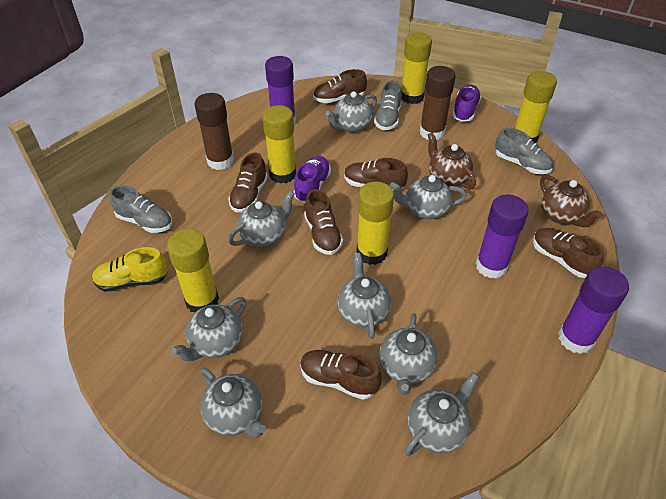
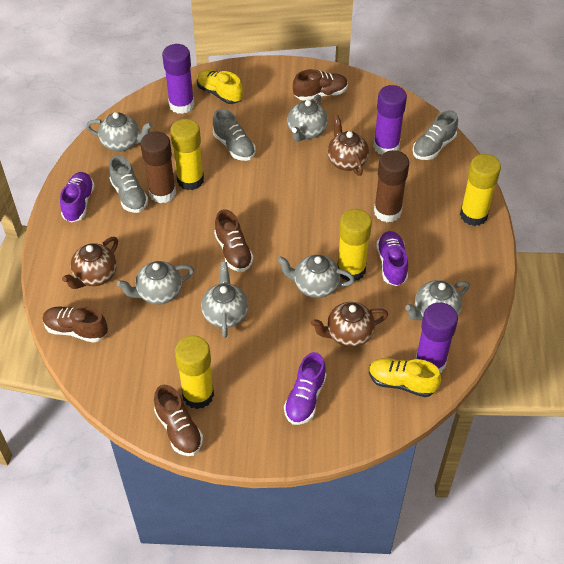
brown shoe: [228,153,268,212] [300,350,382,400] [304,189,343,255] [313,69,367,103] [344,158,408,190] [533,228,604,278] = 6 -> [43,306,108,343] [154,385,203,456] [214,209,254,272] [293,69,348,101] = 4
brown teapot: [427,132,476,189] [540,175,602,227] = 2 -> [62,237,118,289] [311,302,388,347] [327,115,369,176] = 3
grey teapot: [171,297,246,362] [200,368,266,438] [228,190,295,247] [326,91,377,133] [337,253,391,339] [380,313,438,395] [390,175,467,219] [405,372,479,456] = 8 -> [86,112,153,152] [117,261,194,305] [201,262,248,338] [277,255,355,298] [287,94,328,142] [405,280,470,320] = 6
purple shoe: [293,156,331,202] [452,85,481,122] = 2 -> [60,172,95,222] [284,352,326,425] [376,231,408,286] = 3
yellow glue stick: [167,228,219,313] [262,105,296,184] [357,181,394,265] [401,32,432,104] [514,71,557,143] = 5 -> [170,119,204,190] [175,335,214,409] [337,209,372,281] [460,154,501,226] = 4
yellow shoe: [92,247,168,292] = 1 -> [197,69,243,104] [369,358,441,397] = 2

